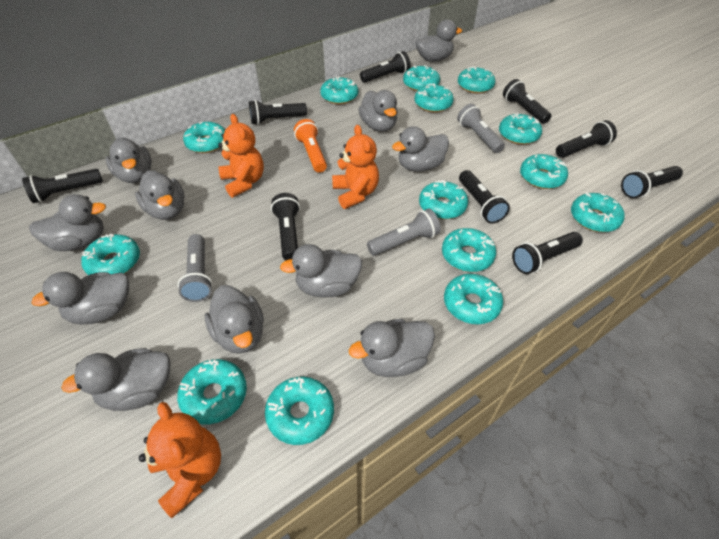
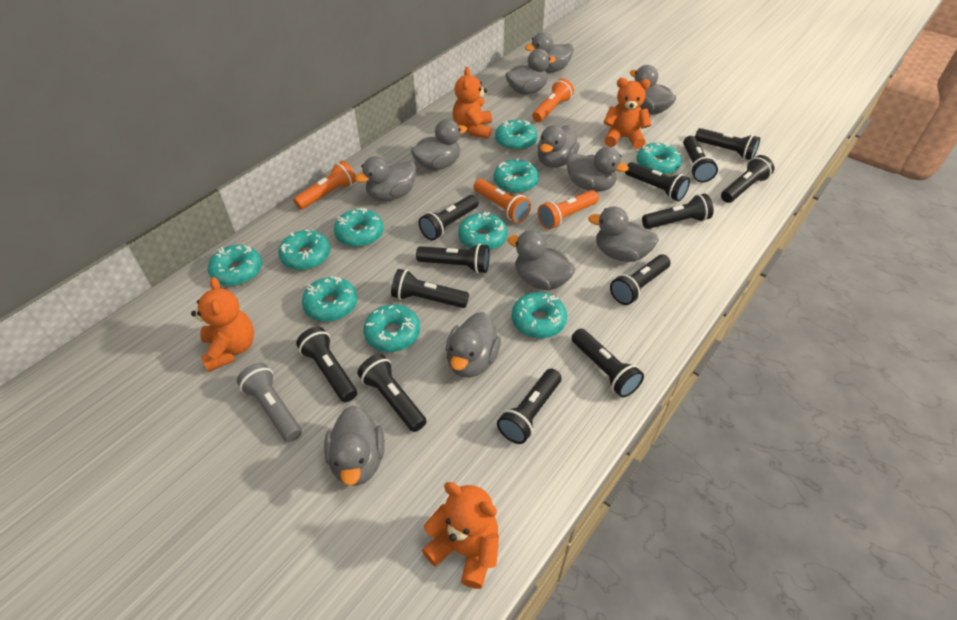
black flashlight: [22,169,103,203] [249,100,307,125] [271,193,300,260] [360,51,411,83] [459,170,510,224] [503,79,551,124] [512,232,583,274] [556,120,617,158] [621,166,683,198] = 9 -> [296,327,357,402] [358,354,426,432] [391,269,469,308] [416,243,490,273] [419,195,478,240] [497,369,561,444] [572,329,644,398] [610,254,670,305] [625,162,690,201] [642,194,714,229] [683,136,718,183] [695,128,760,160] [721,155,774,203] = 13
grey flashlight: [177,234,213,302] [367,209,441,256] [457,104,505,153] = 3 -> [237,363,302,442] = 1
orange flashlight: [294,119,327,173] = 1 -> [293,160,356,210] [474,179,531,223] [532,78,574,122] [537,190,599,229] = 4
orange teddy bear: [139,402,221,518] [218,114,264,198] [332,125,379,209] = 3 -> [191,277,254,372] [422,482,499,589] [453,67,492,139] [603,78,651,149] = 4
turquoise donut: [81,234,140,275] [177,359,247,424] [183,122,225,153] [265,377,334,445] [320,76,358,104] [403,65,440,91] [415,83,454,112] [419,180,468,219] [442,228,496,272] [444,274,503,324] [458,66,495,94] [499,112,542,145] [520,154,568,189] [571,192,624,232] = 14 -> [208,245,262,286] [278,230,330,270] [302,276,357,322] [334,208,384,247] [363,304,420,352] [458,212,507,251] [494,158,539,193] [495,120,537,151] [512,292,567,338] [636,142,682,175] = 10

